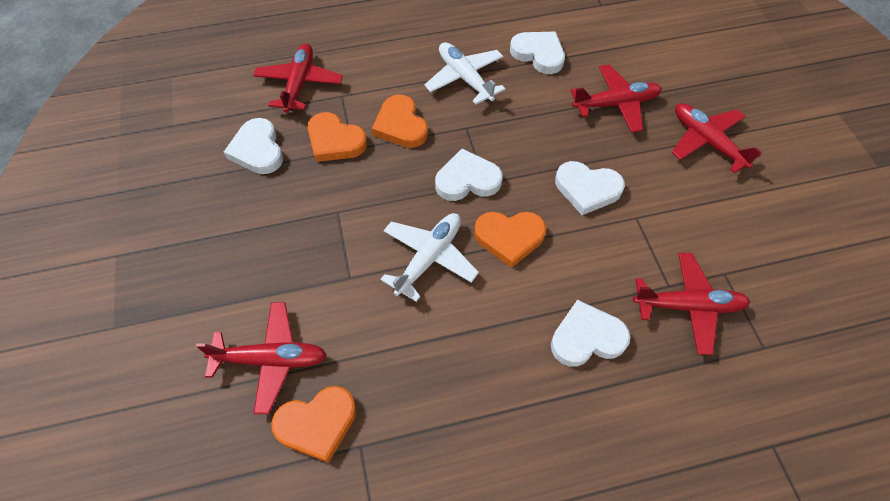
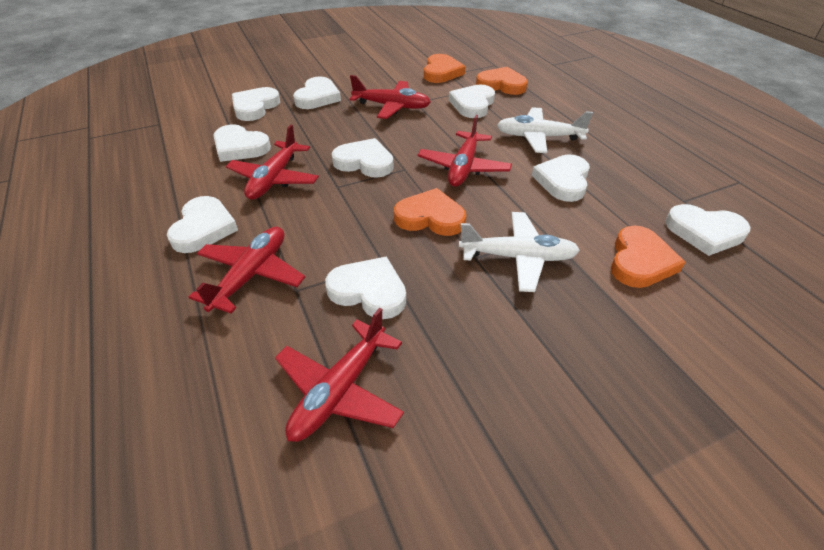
white heart: [224,118,283,174] [435,149,503,201] [510,32,565,74] [551,300,630,367] [555,161,625,215] = 5 -> [167,196,238,253] [213,124,271,162] [232,87,280,121] [293,77,341,109] [325,256,406,319] [331,138,394,178] [449,85,495,118] [532,155,590,202] [665,204,750,256] = 9

